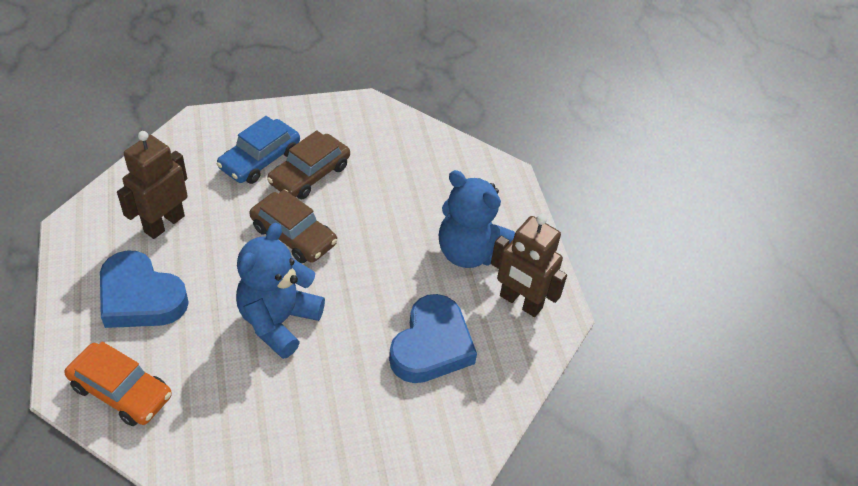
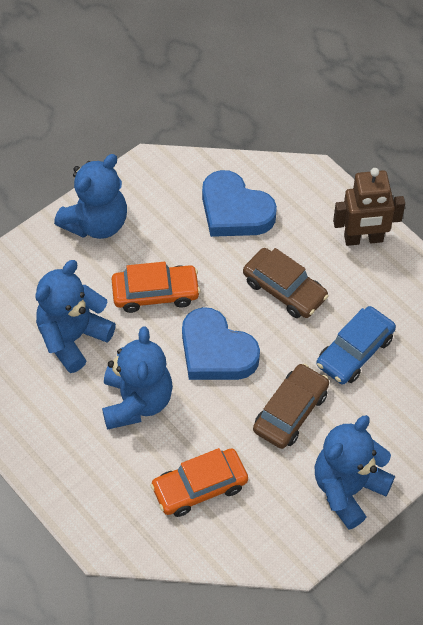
blue teddy bear: [236,223,325,359] [439,170,515,268] = 2 -> [35,260,116,373] [54,154,127,239] [102,327,173,430] [315,415,395,530] = 4
brown robot: [117,131,188,239] [491,214,567,317] = 2 -> [333,168,405,246] = 1
orange car: [65,342,172,426] = 1 -> [112,262,200,313] [150,448,248,517] = 2

